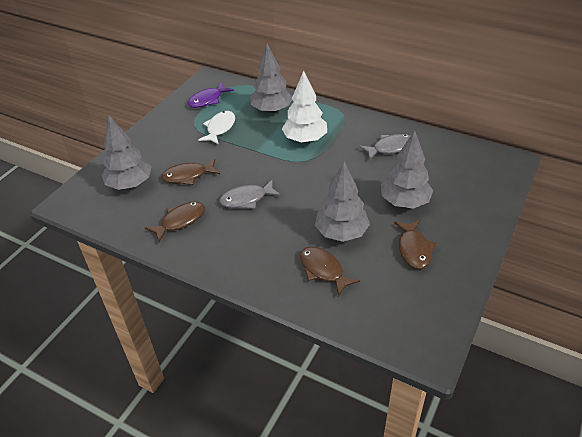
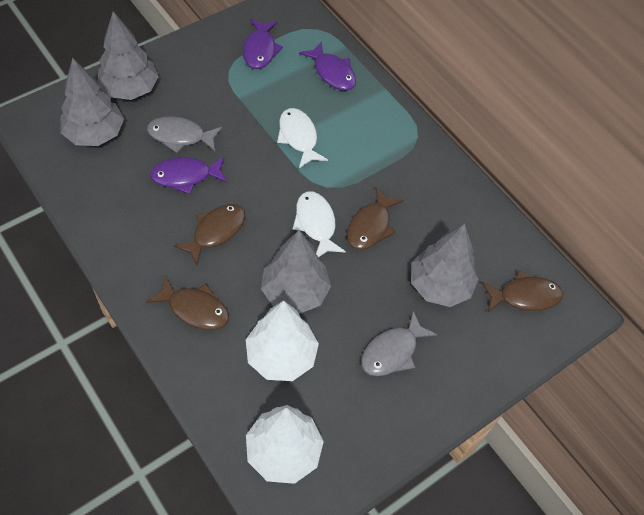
purple fish: [188,83,234,108] = 1 -> [150,156,227,194] [243,19,283,69] [299,41,356,91] = 3
white fish: [198,111,235,145] = 1 -> [277,108,328,168] [293,192,346,257] = 2
white tree: [282,71,327,143] = 1 -> [246,301,319,381] [246,405,324,484] = 2

